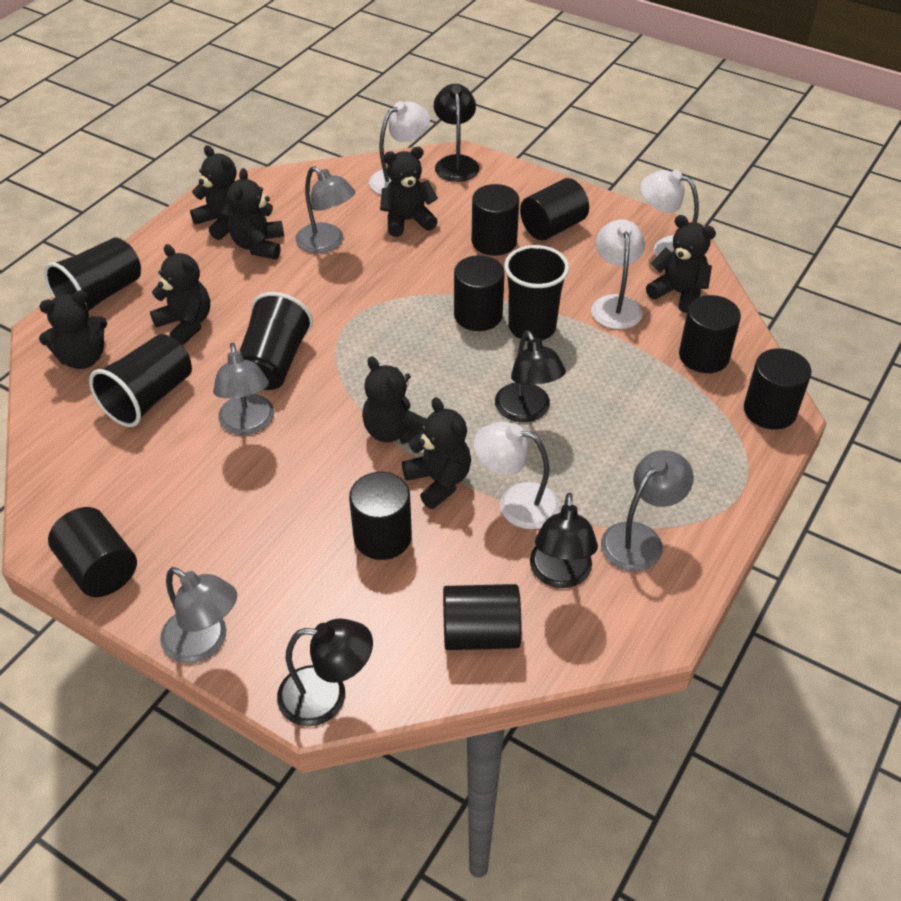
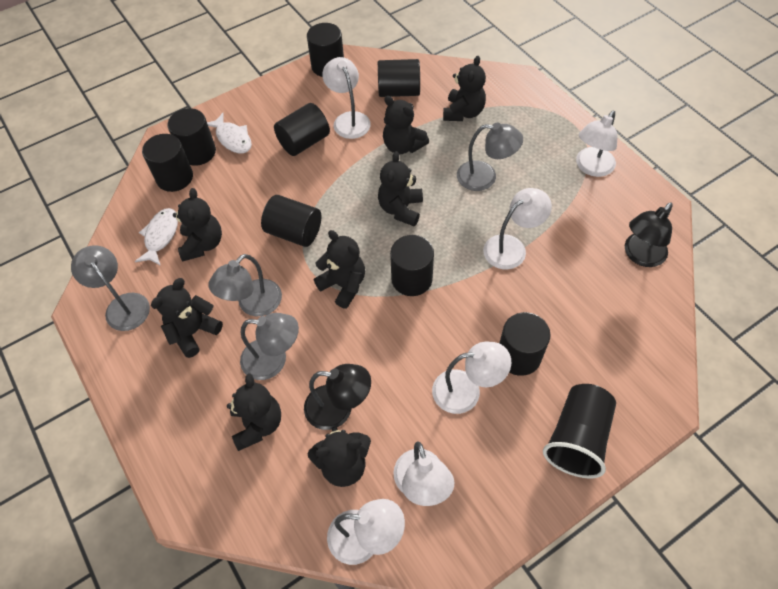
black cup: [44,237,141,311] [89,334,192,427] [240,292,313,390] [504,245,569,341] = 4 -> [543,384,616,479] = 1
black lamp: [277,619,373,726] [434,84,479,182] [495,330,566,422] [530,493,598,588] = 4 -> [304,364,371,430] [625,202,672,267] = 2
white fish: none = 0 -> [135,208,178,266] [207,113,252,153] = 2
white lamp: [369,101,430,195] [474,422,560,529] [592,219,645,329] [641,170,699,257] = 4 -> [322,57,371,139] [327,499,405,565] [393,442,454,506] [432,342,511,414] [483,188,552,269] [576,111,617,177] = 6

